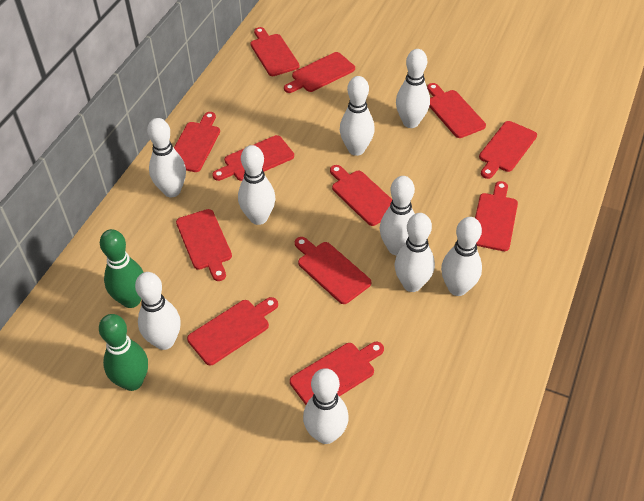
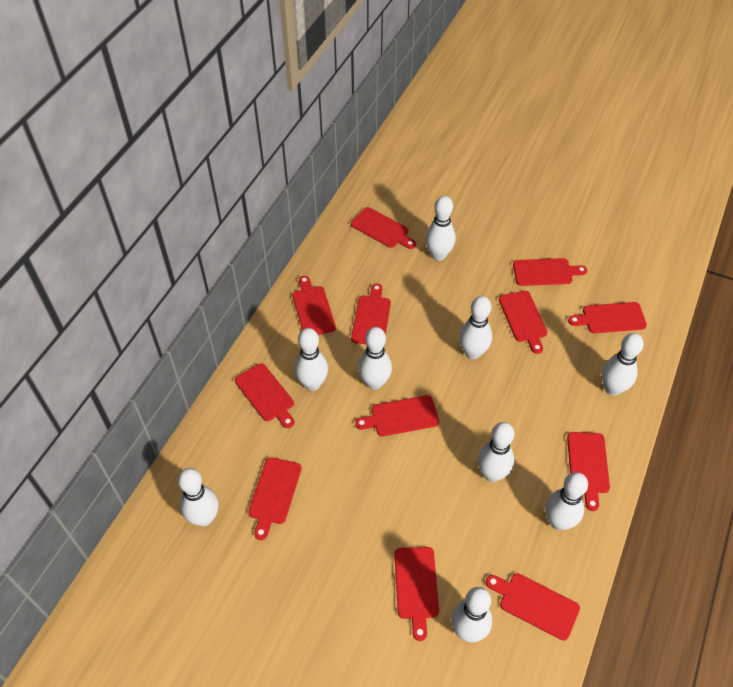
green bowling pin: [99,314,148,391] [100,229,144,308] = 2 -> none = 0

